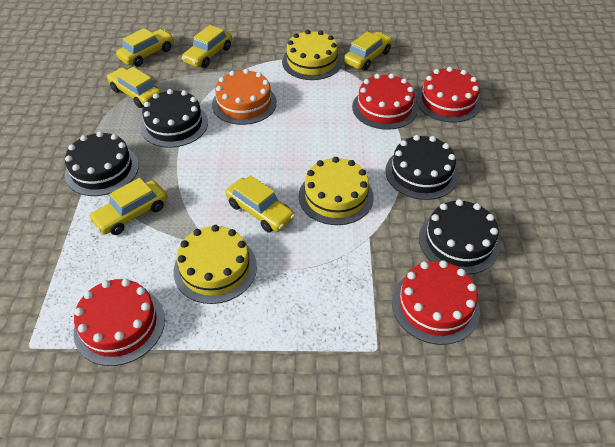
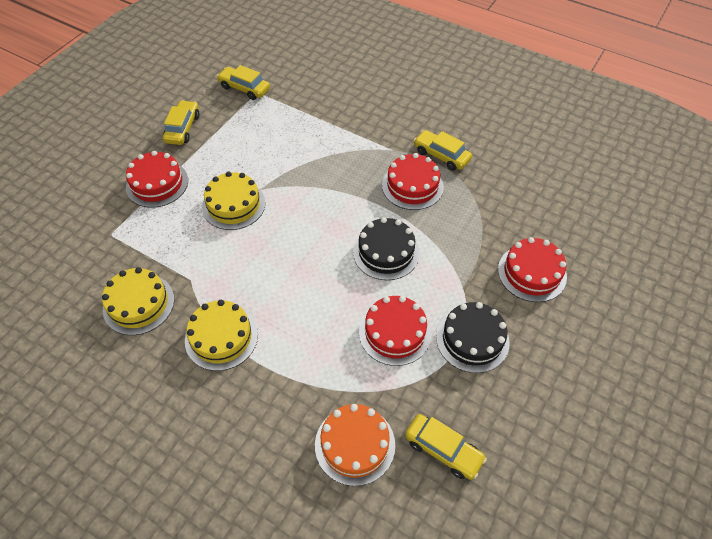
black cake: [65,131,139,196] [140,89,208,148] [385,135,458,200] [419,199,500,274] = 4 -> [353,217,420,280] [436,302,510,373] = 2
yellow car: [88,178,167,235] [107,67,162,108] [116,28,174,66] [182,25,232,68] [225,175,295,233] [344,31,392,70] = 6 -> [163,100,200,145] [217,65,270,100] [405,414,487,480] [414,130,472,171] = 4

